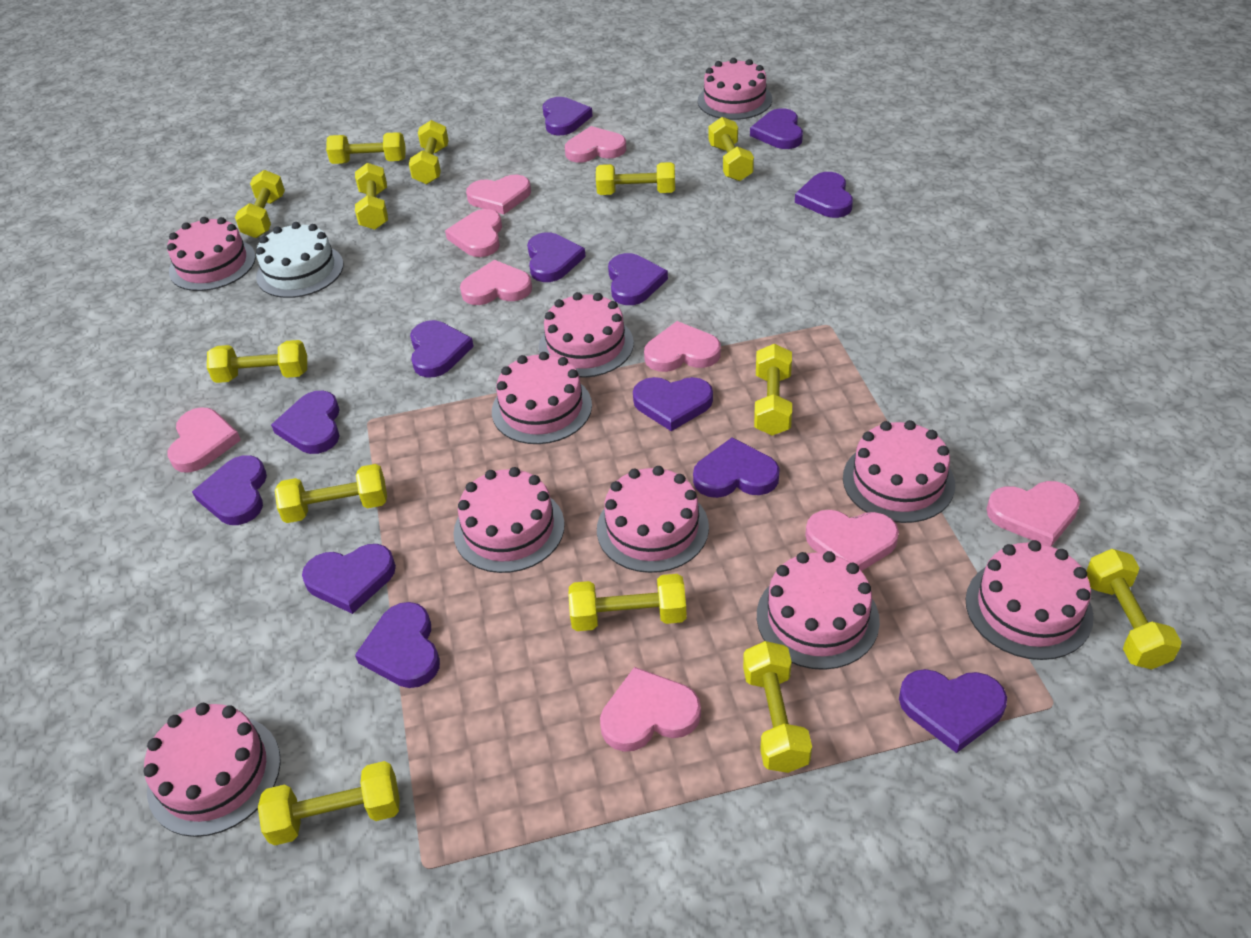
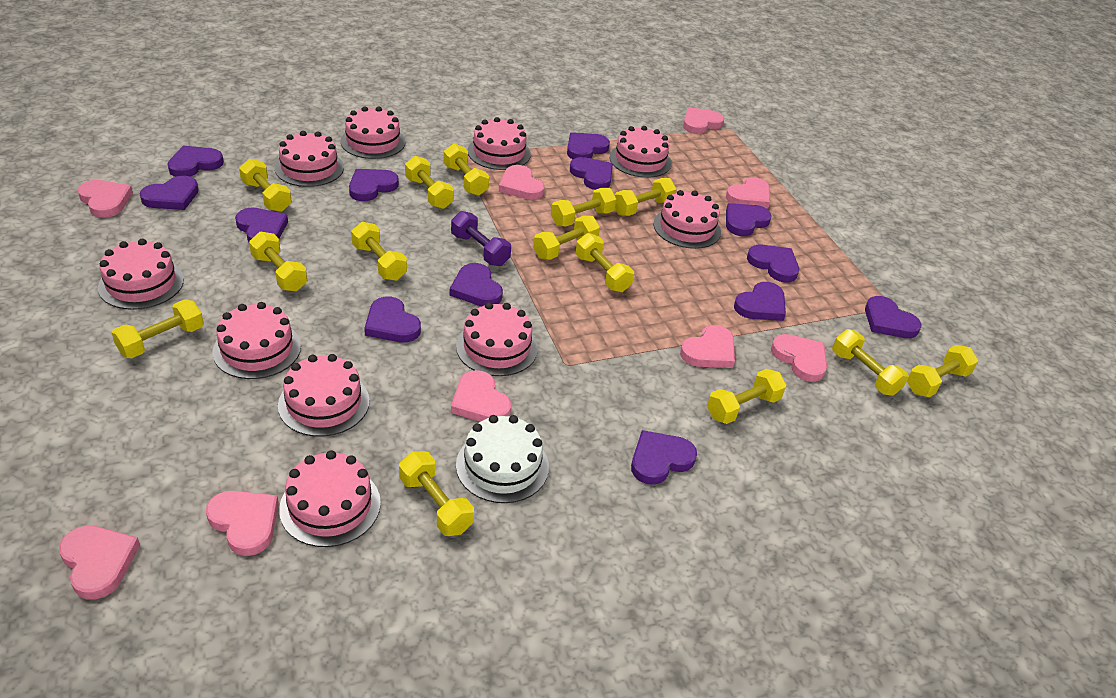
purple dumbbell: none = 0 -> [451,211,511,266] = 1
yellow dumbbell: [207,340,307,383] [235,170,285,238] [258,761,400,846] [275,464,387,523] [326,132,406,164] [355,163,388,230] [409,120,449,184] [568,574,687,631] [596,162,675,195] [709,117,754,181] [743,641,812,773] [754,344,792,436] [1086,549,1182,669] = 13 -> [112,299,204,358] [239,159,292,212] [249,232,307,291] [351,222,407,281] [399,451,474,536] [405,156,454,209] [443,143,489,196] [533,216,600,260] [551,188,617,227] [576,233,634,292] [615,178,676,216] [707,369,787,424] [832,329,909,396] [907,345,978,397] = 14

